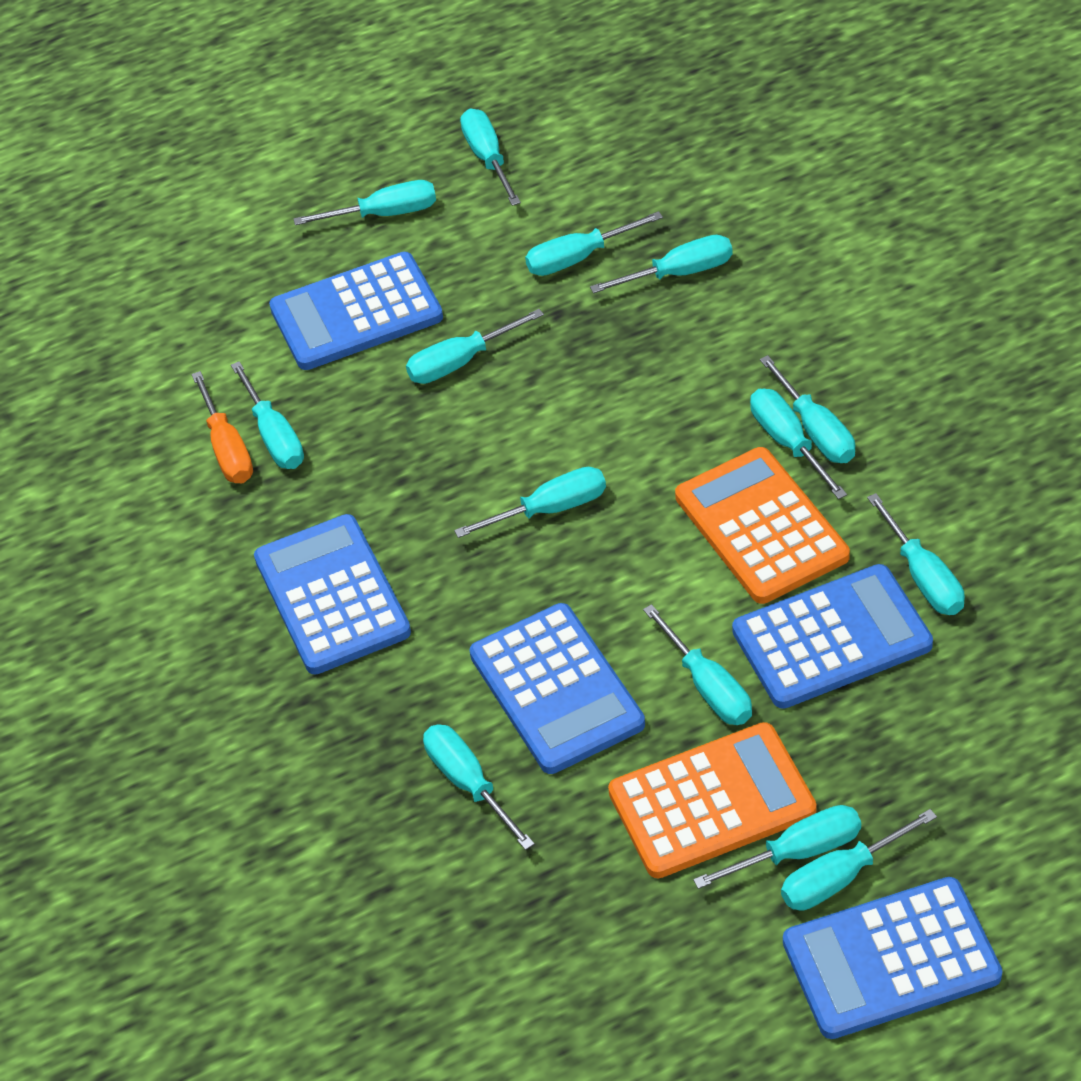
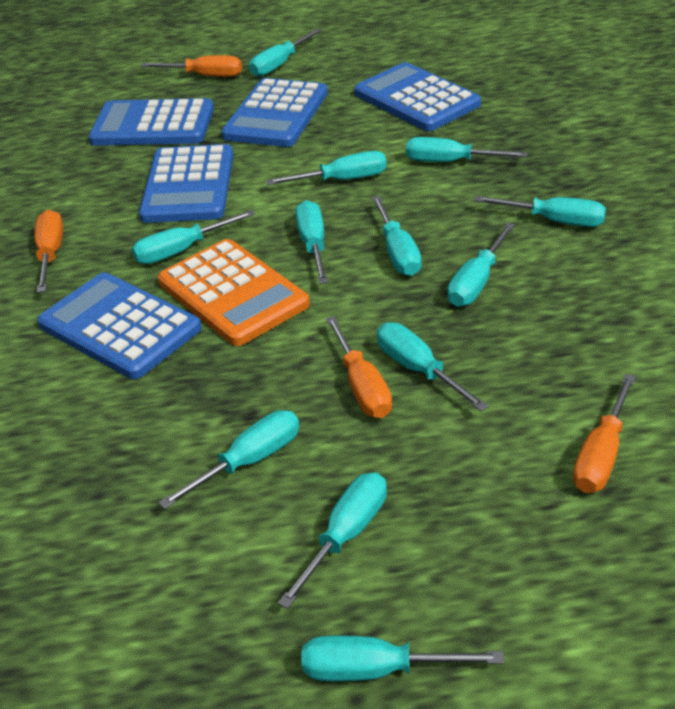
orange calculator: [608,722,816,878] [675,447,850,604] = 2 -> [158,239,310,346] = 1
orange screwdriver: [191,371,253,483] = 1 -> [34,210,63,293] [141,55,242,77] [326,316,392,418] [573,373,636,493] = 4
turquoise screwdriver: [231,361,304,469] [293,180,436,225] [406,309,544,384] [423,724,535,850] [454,467,606,538] [460,109,521,206] [525,211,663,276] [590,235,733,293] [643,604,752,725] [693,805,861,889] [750,389,847,499] [760,355,855,463] [781,809,937,910] [867,493,965,615] = 14 -> [132,210,255,264] [158,410,299,509] [249,29,321,77] [266,151,387,185] [278,472,387,609] [295,200,328,284] [301,636,504,681] [372,196,422,276] [377,322,488,411] [406,137,528,162] [448,222,515,307] [474,196,606,227] = 12

